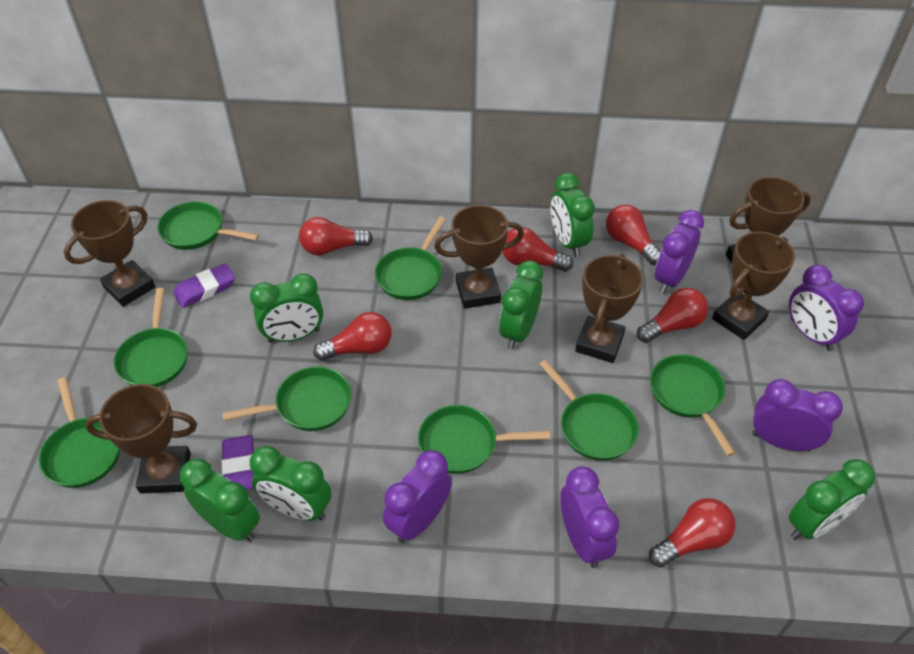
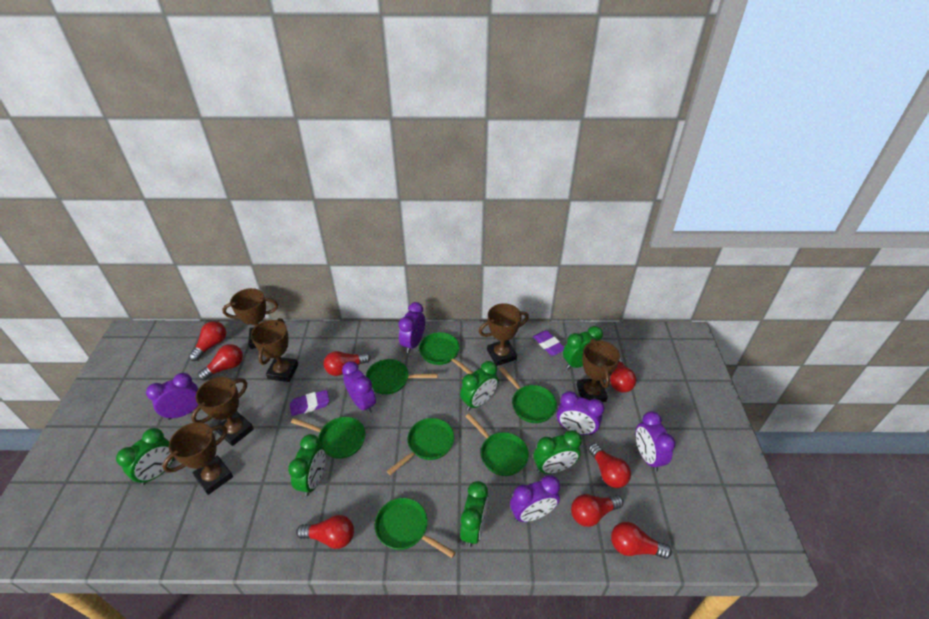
green pan: [39,377,120,488] [113,288,188,387] [157,201,259,250] [222,366,351,431] [375,217,446,300] [418,405,550,474] [539,360,639,461] [650,354,736,456] = 8 -> [291,417,365,459] [366,359,438,394] [375,498,456,558] [387,418,454,475] [419,332,473,374] [465,413,529,476] [499,367,557,423] = 7
purple clock: [383,450,452,543] [560,467,619,568] [655,210,704,294] [752,379,843,451] [789,265,864,351] = 5 -> [146,373,199,420] [342,361,376,414] [398,302,425,353] [510,475,560,522] [557,391,604,435] [636,411,676,471] = 6
red light bulb: [299,217,373,256] [314,312,392,361] [502,227,573,272] [606,205,661,265] [637,288,708,343] [649,498,735,568] = 6 -> [189,321,226,361] [198,344,243,381] [296,515,354,549] [324,351,370,376] [571,494,623,527] [588,443,631,488] [610,357,636,393] [611,522,672,559] = 8

